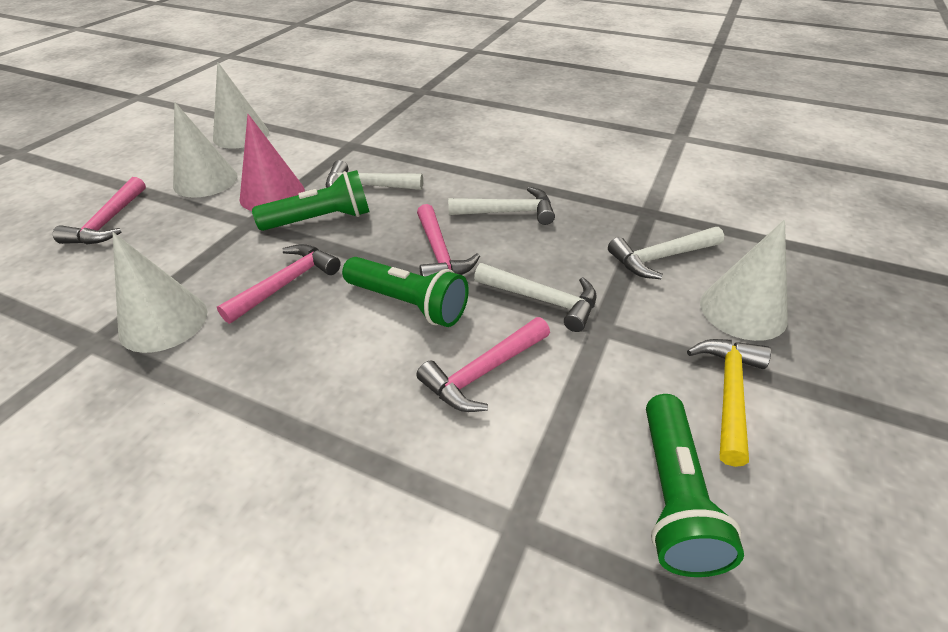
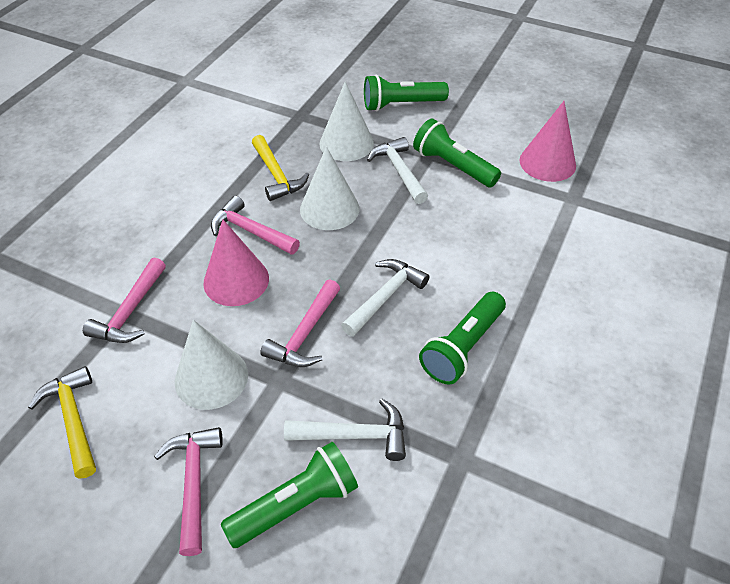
green flashlight: [252,170,370,231] [342,257,469,327] [646,394,744,577] = 3 -> [221,442,358,548] [364,75,449,111] [413,118,501,188] [419,292,506,385] = 4
pink cone: [240,114,305,211] = 1 -> [203,219,269,306] [520,101,576,182] = 2
white cone: [112,232,207,353] [173,102,238,197] [213,62,269,149] [700,220,788,341] = 4 -> [175,320,248,410] [300,147,359,230] [320,81,374,161] = 3
white hammer: [326,160,423,190] [448,187,555,225] [474,263,597,332] [608,227,724,279] = 4 -> [284,399,406,461] [341,259,429,337] [367,137,428,204] = 3
yellow hammer: [687,339,771,467] = 1 -> [28,366,96,479] [252,135,309,201] = 2

